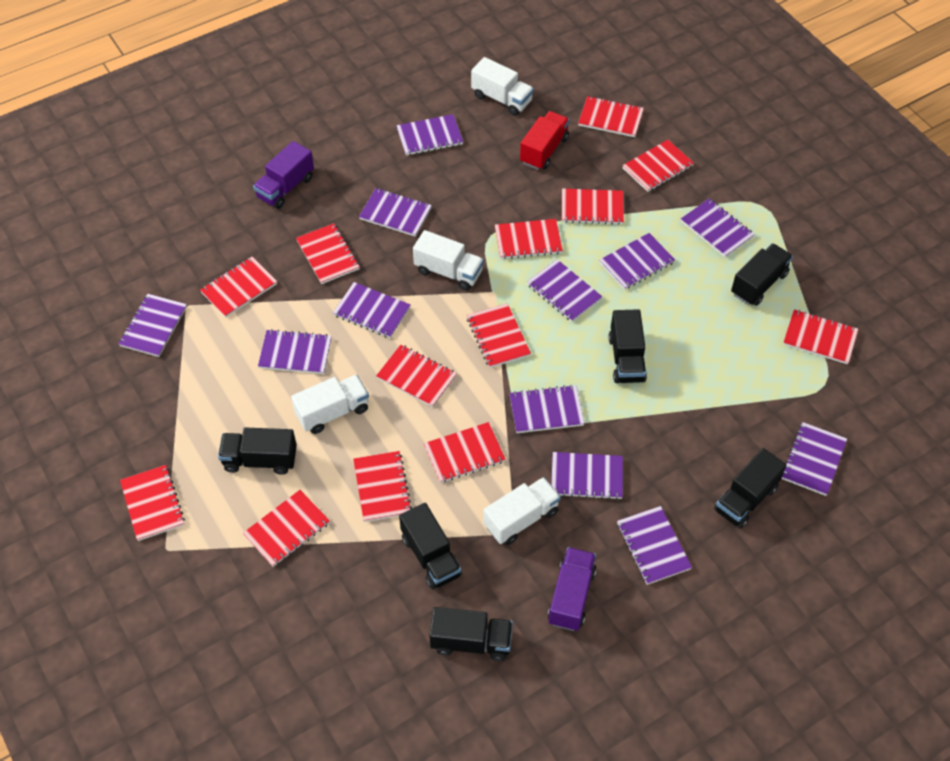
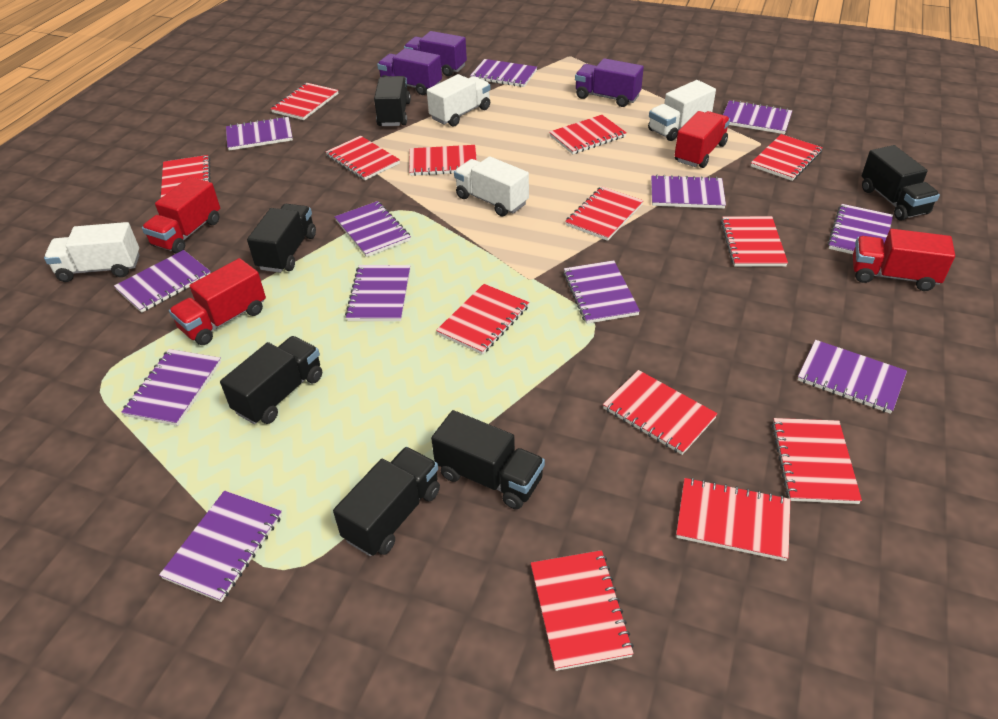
purple truck: [253,141,314,209] [548,547,597,631] = 2 -> [377,48,442,95] [404,31,467,76] [575,58,644,107] = 3
red truck: [520,111,569,170] = 1 -> [142,177,220,254] [169,258,266,345] [674,111,730,168] [853,229,955,291] = 4

